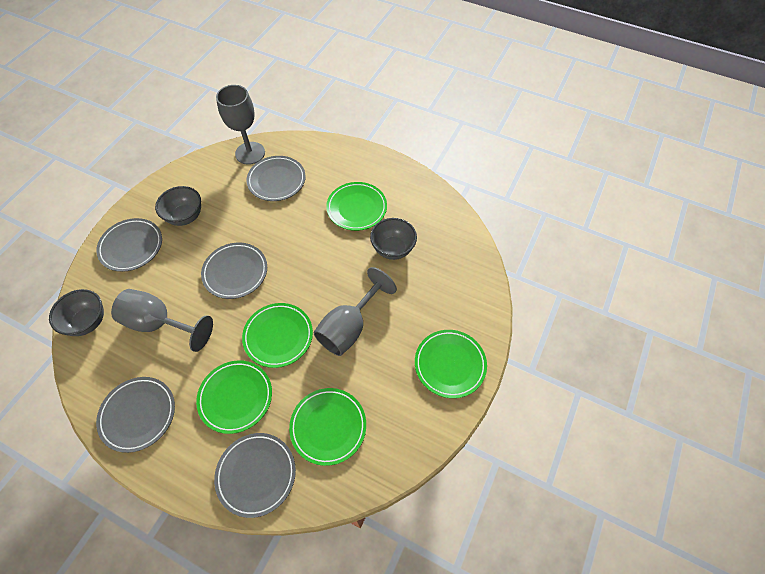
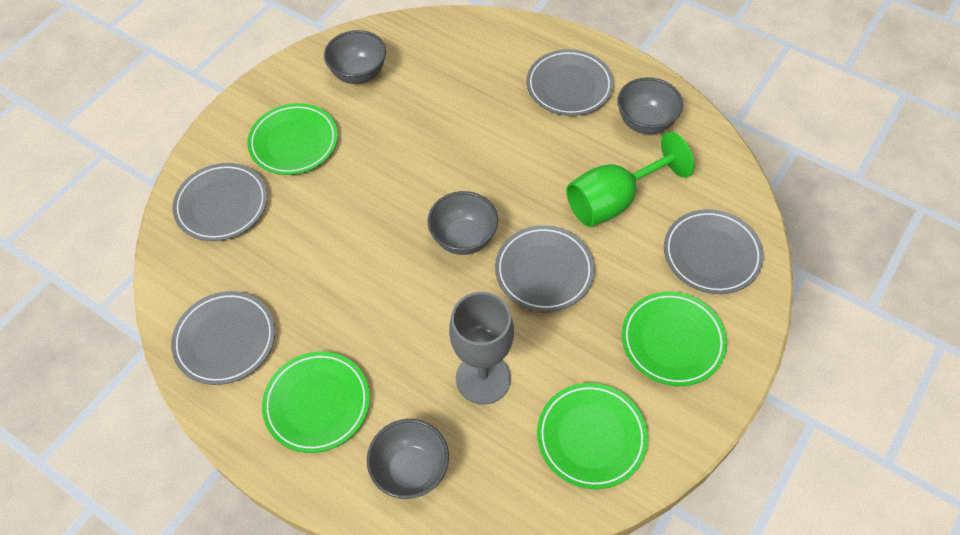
green goblet: none = 0 -> [566,131,695,227] = 1
green plate: [196,360,272,434] [242,303,313,368] [289,388,366,466] [326,182,387,231] [415,330,487,398] = 5 -> [247,103,338,175] [262,351,370,453] [537,383,648,489] [622,292,727,386] = 4
grey bowl: [49,289,104,336] [155,186,201,226] [370,218,417,260] = 3 -> [324,30,386,84] [367,419,449,499] [428,191,498,255] [617,77,683,134] = 4
grey goblet: [111,289,213,352] [216,85,265,165] [314,267,397,356] = 3 -> [449,292,514,405] = 1

